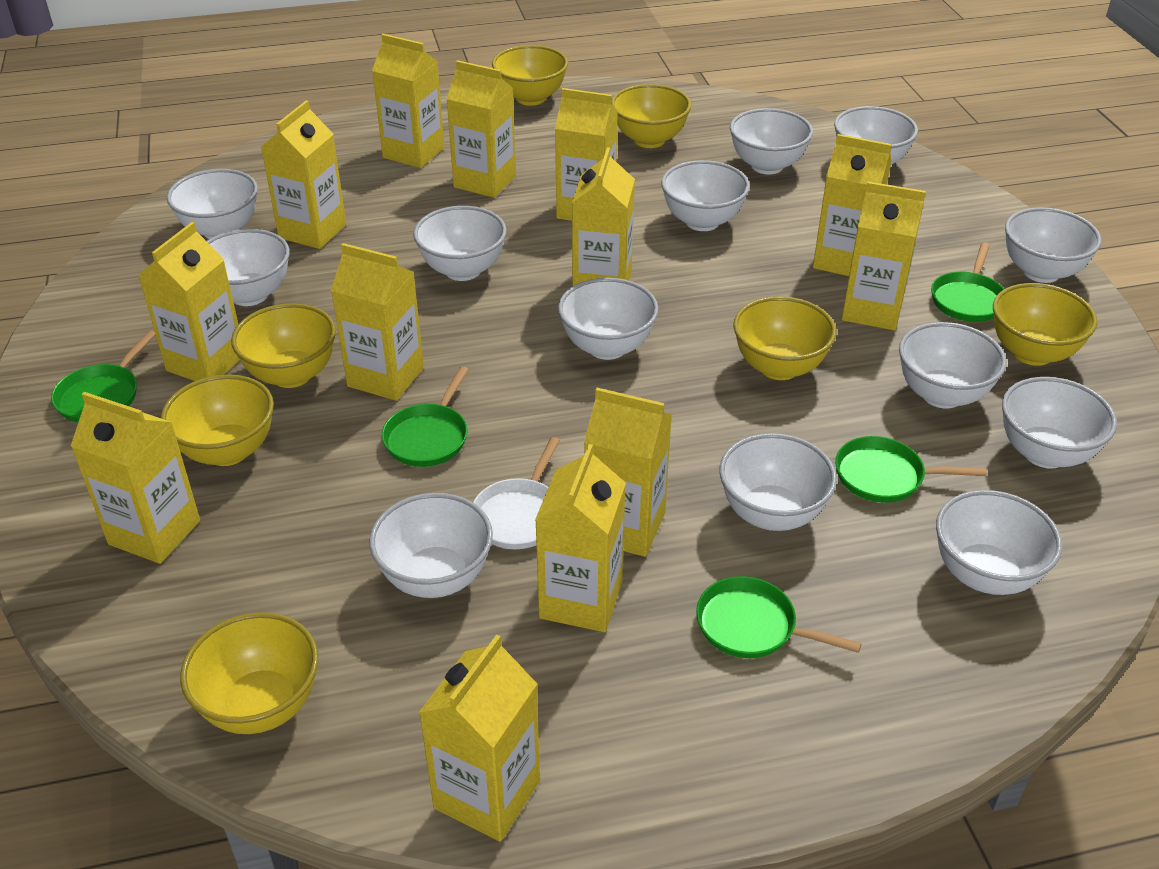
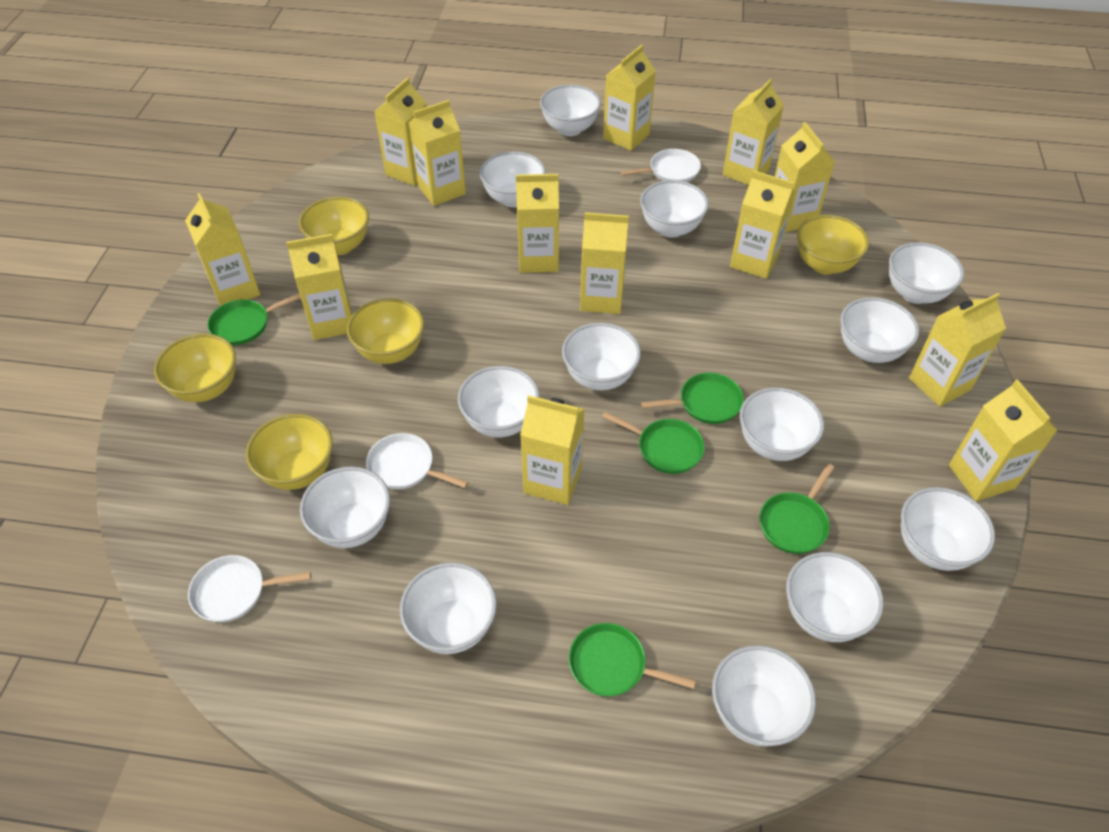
white pan: [473,437,560,549] = 1 -> [188,555,311,622] [366,433,468,490] [621,149,701,182] = 3
yellow bowl: [161,374,274,466] [180,612,318,734] [231,303,336,388] [492,45,568,106] [612,84,691,148] [733,296,836,380] [993,283,1097,366] = 7 -> [154,334,236,402] [246,414,333,490] [299,197,369,255] [347,298,424,364] [797,215,869,275] = 5

